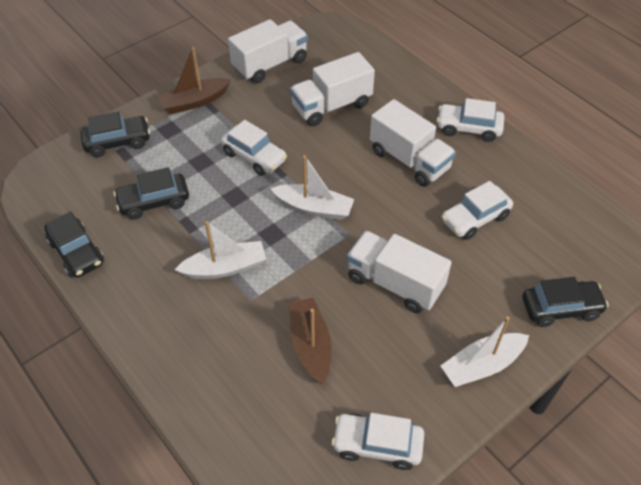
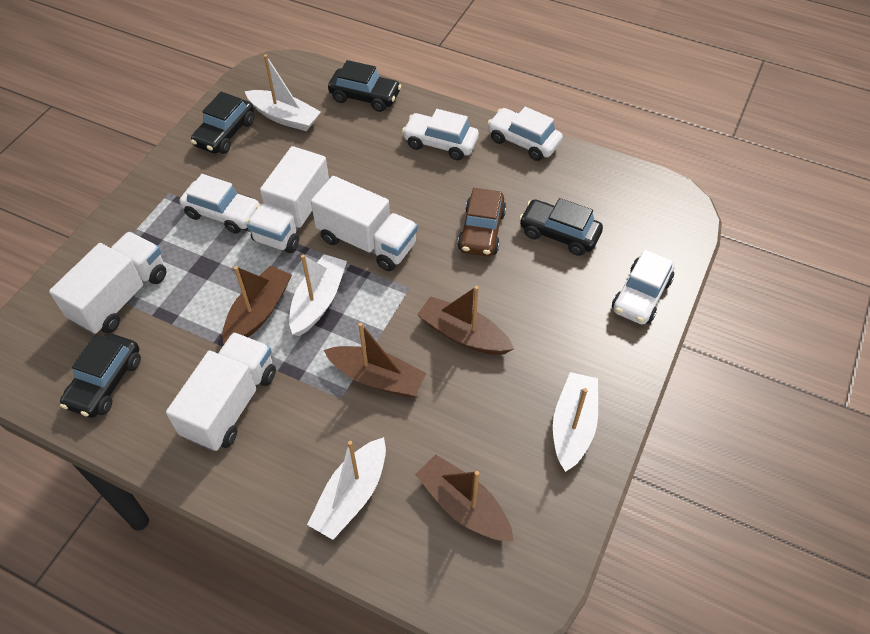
brown boat: [157,47,231,114] [289,298,332,384] = 2 -> [222,265,292,344] [324,323,426,397] [415,454,514,541] [417,286,514,355] = 4
brown car: none = 0 -> [457,188,506,257] = 1
white boat: [174,221,266,279] [270,155,354,220] [441,316,529,387] = 3 -> [245,54,321,131] [289,254,347,336] [307,437,386,540] [553,372,598,472] = 4

